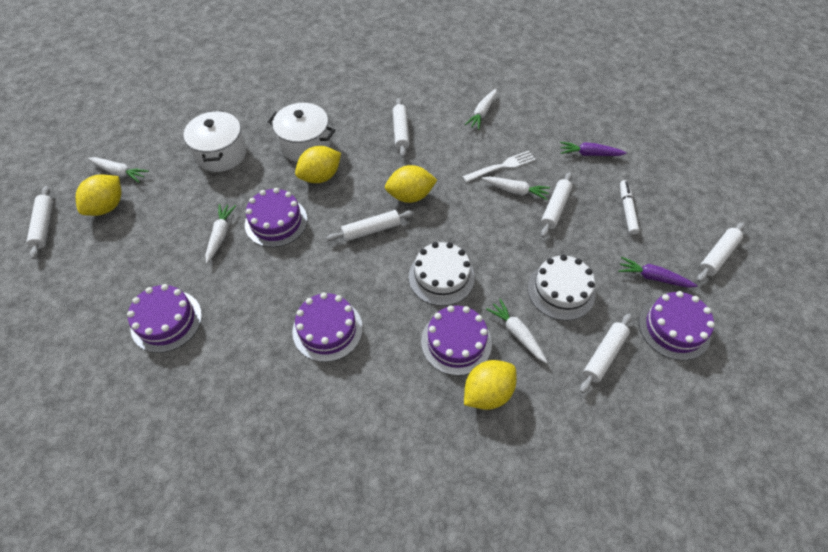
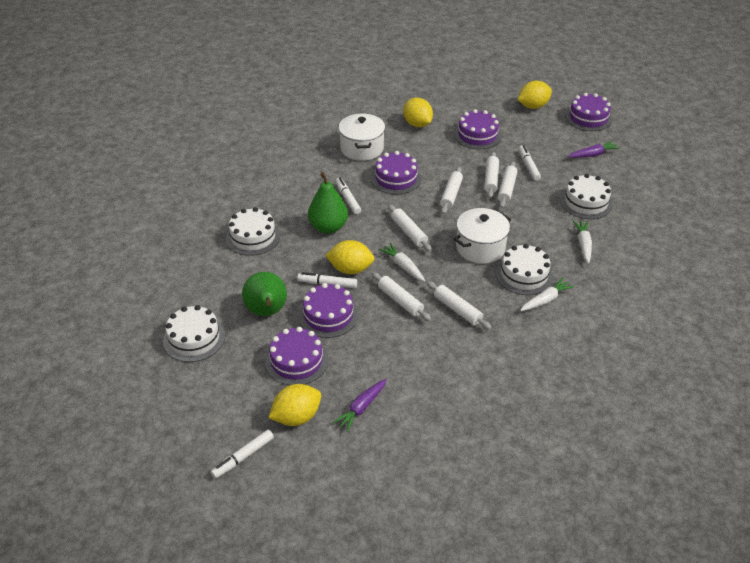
green pear: none = 0 -> [242,272,287,316] [308,172,348,233] = 2
white cake: [409,242,475,306] [528,254,595,321] = 2 -> [163,305,225,362] [226,207,280,256] [496,244,553,295] [560,174,613,219] = 4
white carrot: [88,157,149,183] [205,204,236,263] [464,89,497,130] [481,176,550,200] [486,299,547,363] = 5 -> [378,243,425,282] [520,278,575,311] [573,221,592,263] = 3
white fork: [462,150,536,182] = 1 -> none = 0
white marker: [620,180,639,235] = 1 -> [211,430,274,479] [297,272,357,288] [336,178,361,214] [519,145,541,181] = 4

